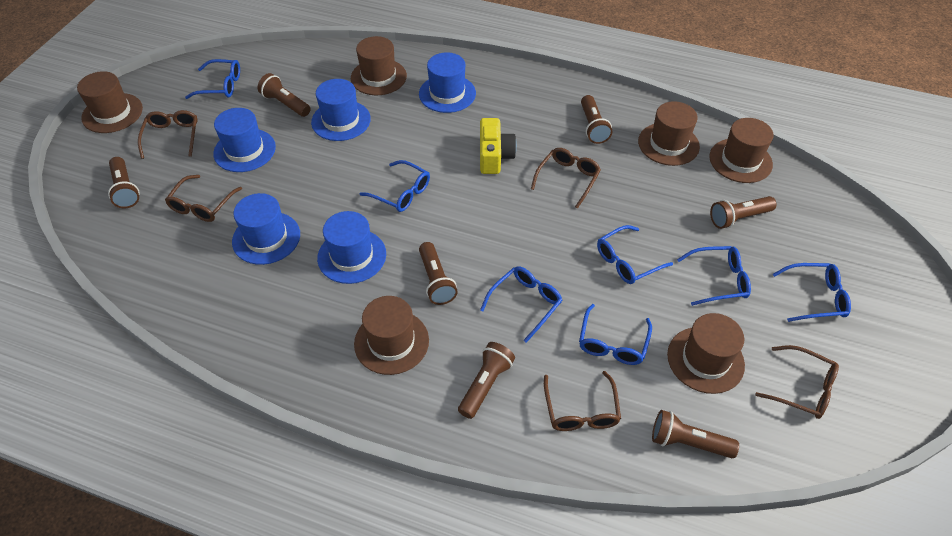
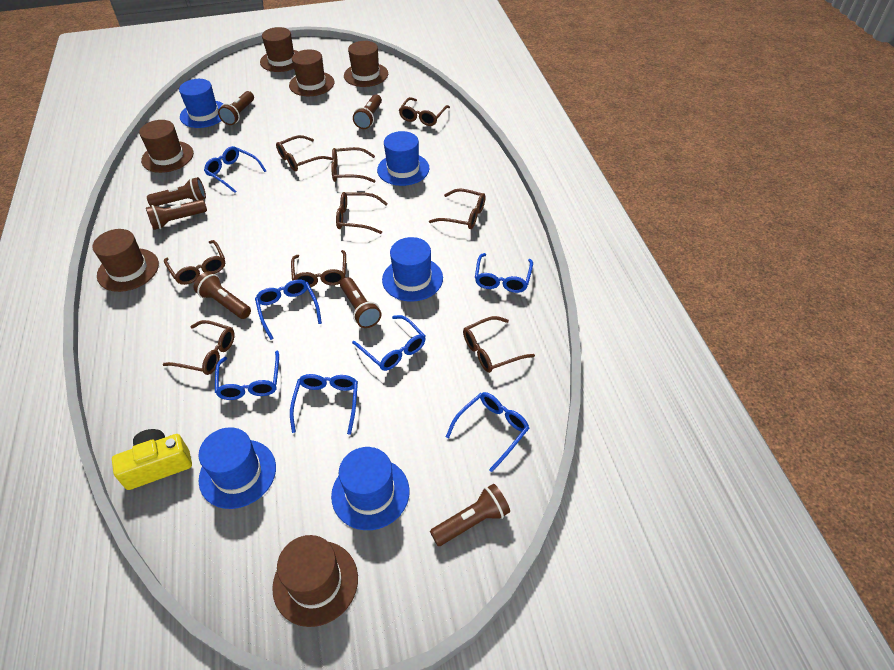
brown glasses: [138,110,198,159] [165,175,242,222] [531,148,601,209] [544,371,621,431] [755,345,839,419] = 5 -> [163,320,235,375] [164,240,225,285] [276,135,332,171] [291,250,346,287] [331,147,375,183] [336,192,388,234] [399,97,450,126] [429,188,486,229] [463,316,535,373] = 9

